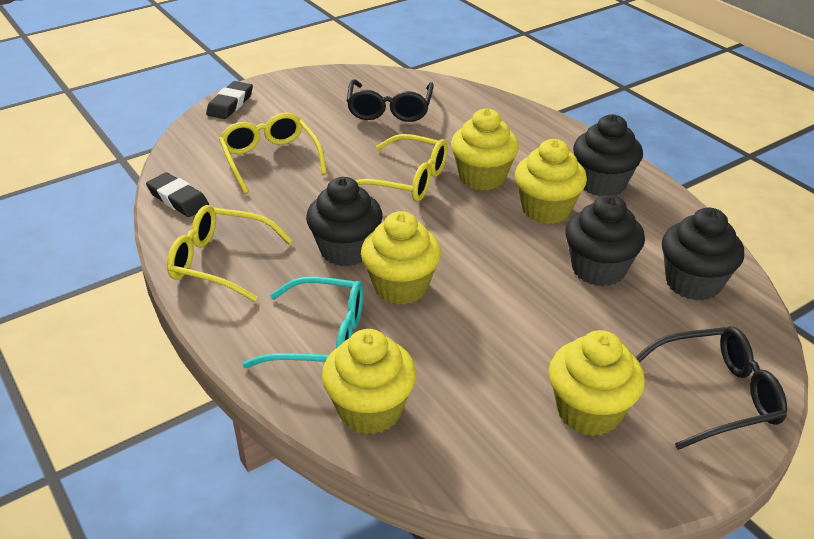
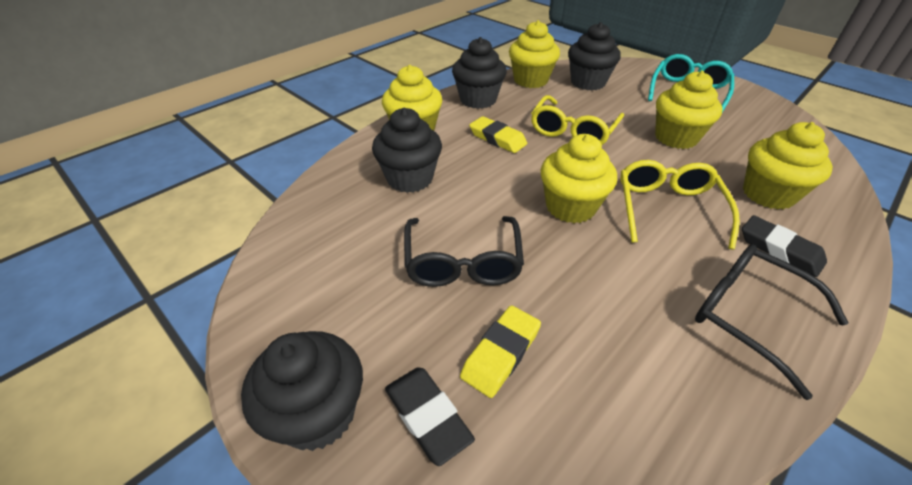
yellow eraser: none = 0 -> [460,305,541,398] [469,116,527,153] = 2
yellow glasses: [167,205,293,302] [219,113,327,194] [356,134,448,201] = 3 -> [531,95,624,145] [620,160,740,250] = 2

